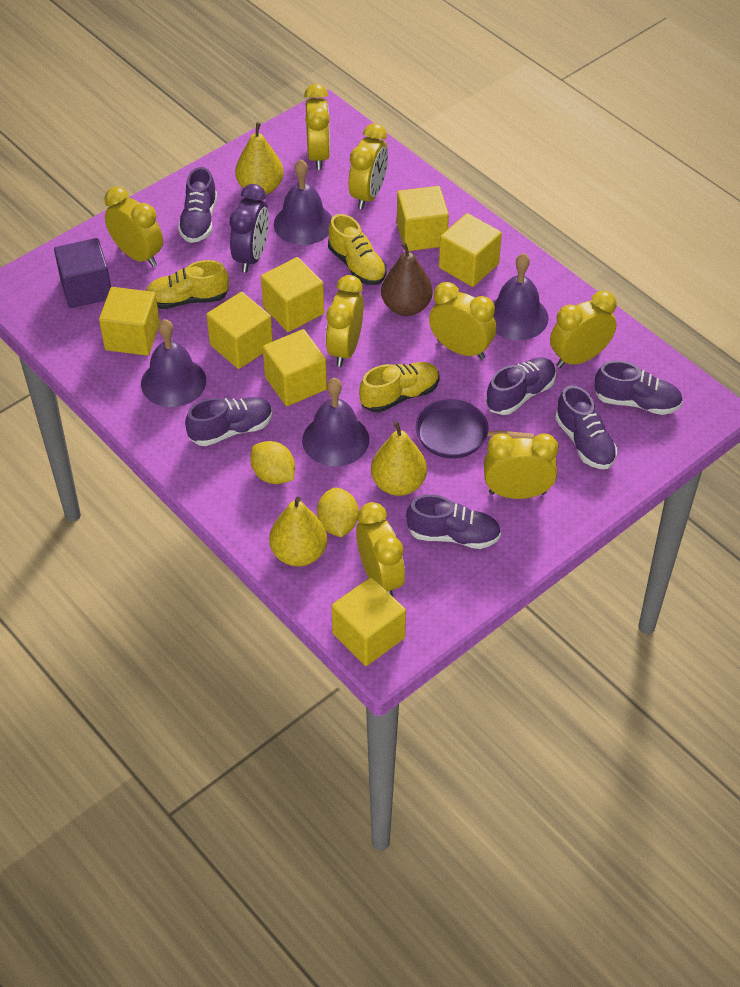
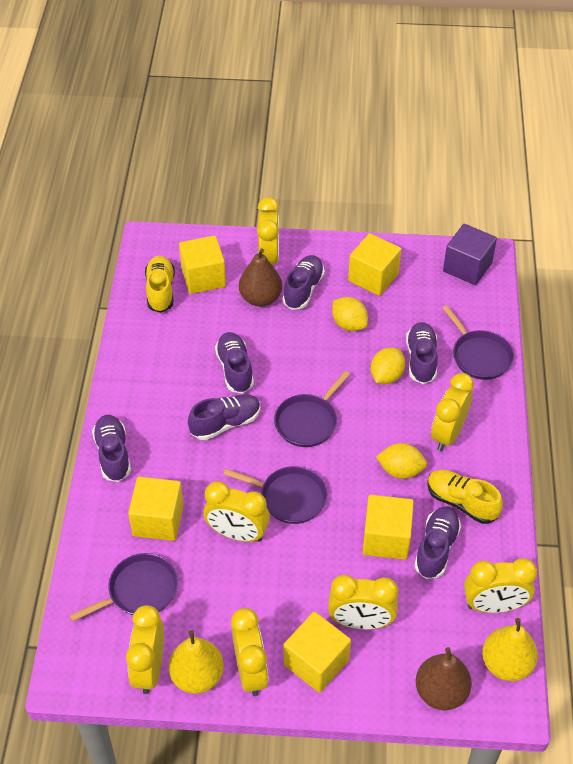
brown pear: [381,242,433,316] = 1 -> [239,248,282,307] [415,647,472,710] = 2
purple bell: [141,319,206,407] [274,159,332,245] [302,378,369,466] [493,253,549,340] = 4 -> none = 0
purple clock: [230,184,269,273] = 1 -> none = 0
purple pan: [415,399,534,459] = 1 -> [69,553,178,622] [223,466,327,524] [274,371,350,447] [443,305,514,380] = 4
yellow clock: [105,187,163,267] [304,84,330,170] [326,275,364,367] [349,123,388,210] [356,502,405,596] [429,282,496,359] [484,434,558,499] [550,291,617,368] = 8 -> [126,605,164,694] [203,481,270,542] [231,608,269,696] [257,197,279,265] [328,575,398,630] [431,373,474,451] [464,558,537,613] = 7
yellow cube: [99,287,160,356] [206,292,273,369] [261,257,324,332] [263,329,327,406] [331,577,406,666] [397,186,449,251] [439,213,502,287] = 7 -> [128,477,184,541] [179,235,226,294] [284,612,351,693] [348,233,401,296] [363,495,414,560] = 5
yellow lemon: [250,441,295,484] [317,488,359,537] = 2 -> [332,297,368,331] [371,347,406,384] [376,443,427,479] = 3
yellow pear: [235,122,284,195] [269,496,328,567] [371,421,427,496] = 3 -> [169,630,224,694] [482,618,538,681] = 2
yellow shoe: [146,260,229,309] [328,214,386,285] [359,362,440,413] = 3 -> [145,256,175,313] [427,470,503,524] = 2

